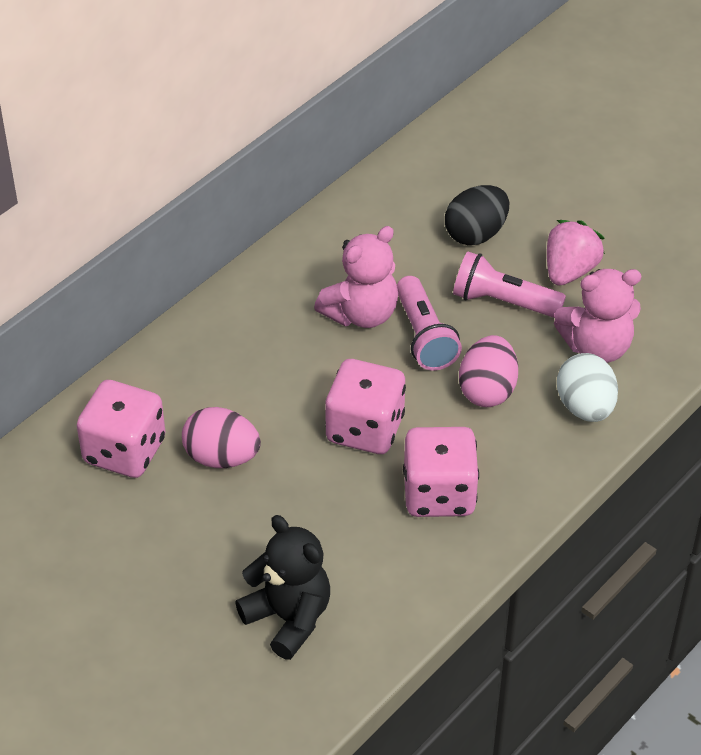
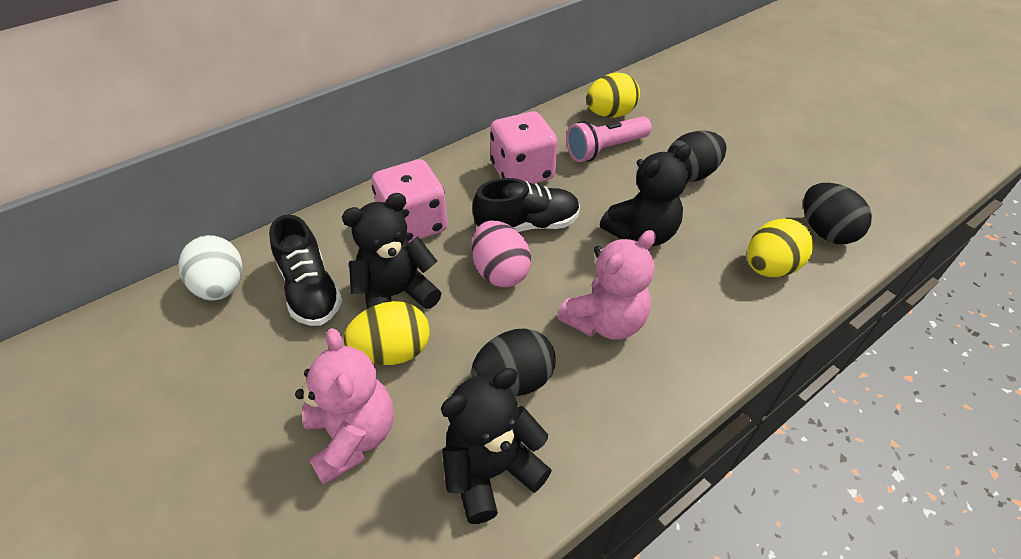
black egg: [445,185,509,245] = 1 -> [471,328,556,396] [667,131,726,182] [803,183,872,244] = 3
black shoe: none = 0 -> [269,214,343,326] [473,178,580,232] = 2
black teddy bear: [235,515,330,660] = 1 -> [342,193,441,309] [441,368,552,524] [600,144,691,246] = 3
pink dice: [77,380,165,478] [325,359,406,454] [403,427,479,517] = 3 -> [372,159,448,243] [490,111,558,184] = 2
pink egg: [182,407,261,468] [459,335,518,407] = 2 -> [472,221,531,287] = 1
pink flashlight: [397,276,462,371] [453,251,566,318] = 2 -> [566,116,652,162] = 1
pink strawberry: [547,220,605,286] = 1 -> none = 0
yellow egg: none = 0 -> [344,301,430,365] [586,73,640,118] [747,218,814,277] = 3

